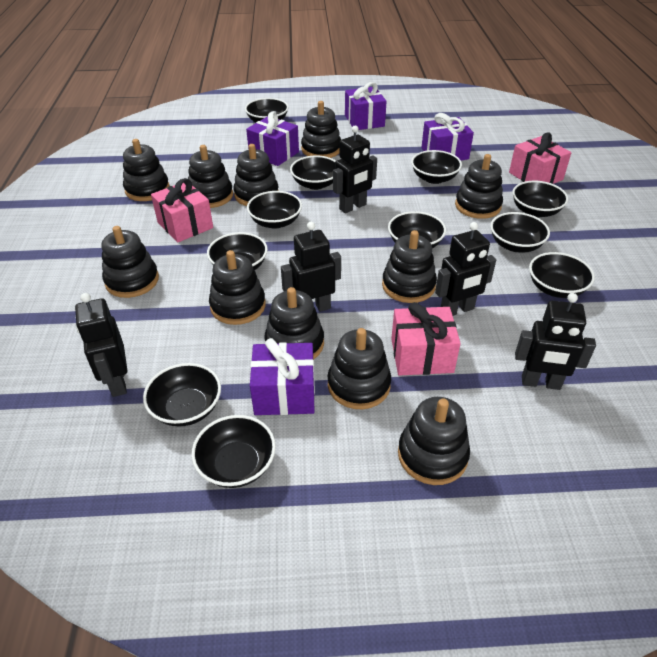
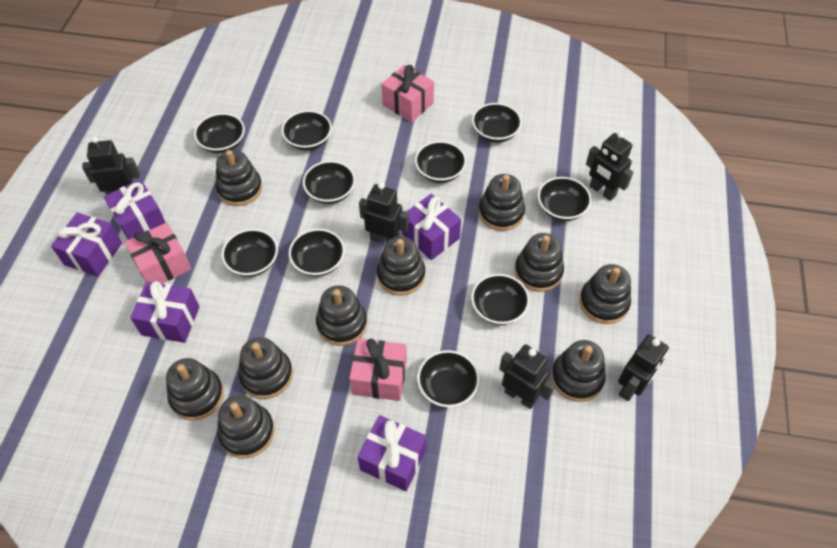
black bowl: [143,363,221,427] [191,415,276,488] [207,232,268,270] [245,98,289,122] [247,191,302,229] [290,156,336,190] [388,211,446,248] [411,150,462,184] [490,212,550,253] [512,181,568,218] [529,252,595,298] = 11 -> [194,113,245,153] [222,229,278,277] [282,110,332,151] [289,229,345,277] [303,161,355,204] [415,141,466,183] [417,350,480,407] [471,274,530,325] [472,103,522,143] [538,177,591,221] = 10
black stacking toy: [102,226,159,298] [123,139,169,201] [188,145,233,208] [209,250,266,325] [233,144,279,206] [264,287,324,360] [301,101,341,158] [327,328,391,409] [382,230,437,303] [398,397,470,485] [455,154,503,219] = 11 -> [166,358,224,420] [215,150,262,206] [217,395,275,458] [238,337,293,399] [316,285,367,346] [377,237,425,295] [478,174,525,231] [515,233,564,292] [551,340,606,402] [579,264,631,324] = 10
purple gift: [246,111,299,166] [250,338,315,415] [345,82,387,130] [421,113,474,160] = 4 -> [51,212,122,277] [104,179,166,240] [130,281,199,343] [358,415,427,491] [402,194,461,260] = 5

